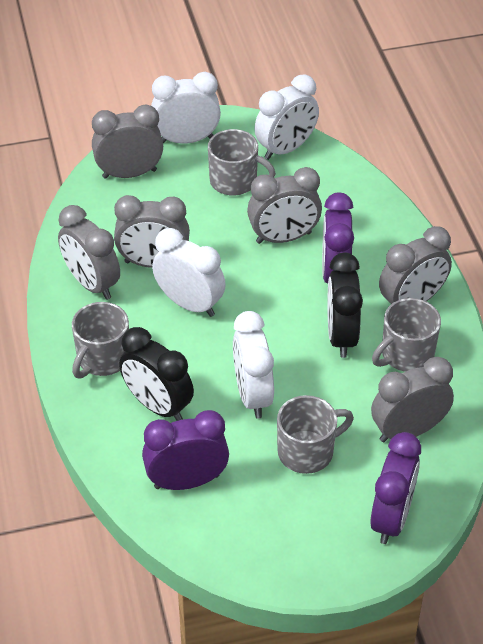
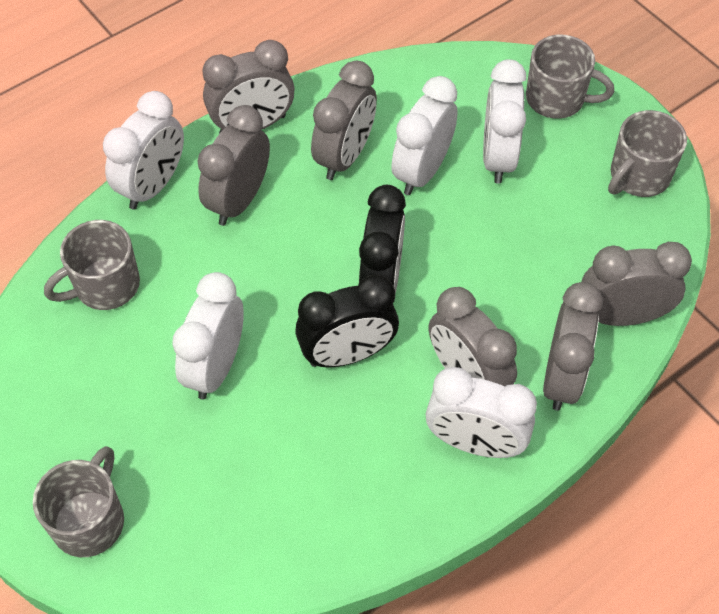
purple clock: [142,410,229,490] [322,193,354,284] [370,432,421,544] = 3 -> none = 0
white clock: [151,72,221,144] [152,228,226,317] [233,311,274,418] [254,74,319,160] = 4 -> [103,91,184,210] [172,272,244,399] [391,76,458,195] [426,367,537,458] [483,59,526,184] = 5

